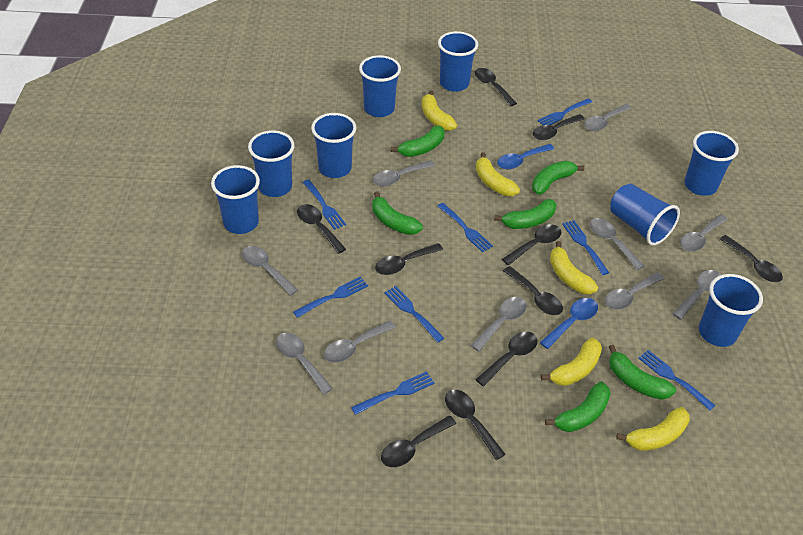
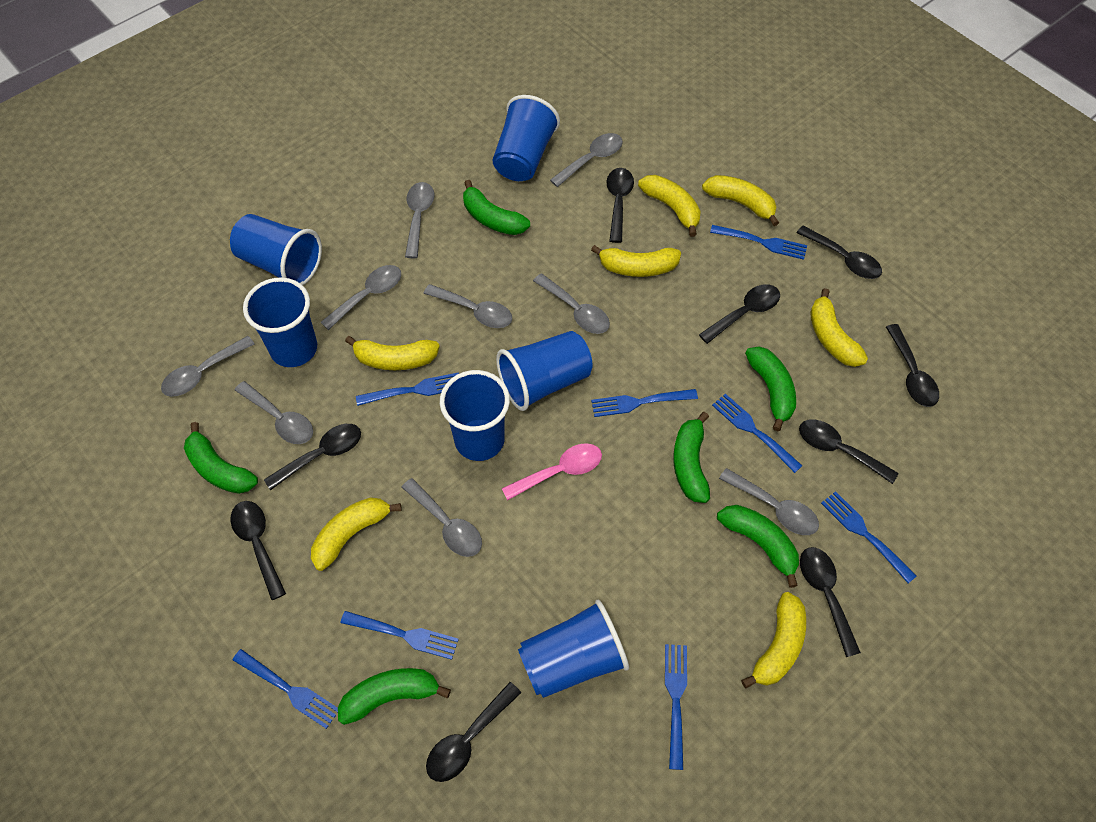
black spoon: [297,204,346,254] [375,243,443,275] [381,415,456,467] [445,390,506,460] [475,68,517,106] [475,332,537,386] [502,224,561,265] [503,266,563,315] [533,114,585,140] [720,235,783,282] = 10 -> [230,501,286,600] [264,424,361,490] [426,682,521,782] [606,168,634,243] [699,284,780,344] [797,226,882,279] [799,419,899,484] [800,547,861,657] [886,324,939,407] = 9
blue cup: [211,165,260,234] [248,130,295,197] [311,113,356,178] [359,55,401,117] [438,31,478,92] [610,184,680,246] [684,131,739,196] [699,274,763,347] = 8 -> [230,214,322,285] [243,277,317,367] [440,370,510,461] [492,95,560,181] [496,331,593,411] [518,600,629,698] = 6
blue spoon: [497,144,554,169] [540,298,598,349] = 2 -> none = 0
grey spoon: [242,246,298,296] [276,333,333,394] [324,321,396,363] [373,161,435,186] [471,297,527,352] [584,104,632,131] [590,218,644,270] [605,272,664,310] [673,270,721,320] [680,214,728,252] = 10 -> [161,336,255,397] [235,381,313,444] [320,265,401,330] [401,478,482,557] [405,182,434,259] [423,284,512,328] [533,273,610,334] [550,133,623,187] [719,468,819,535] = 9
pink spoon: none = 0 -> [501,443,602,501] = 1
yellow banana: [422,90,457,131] [476,152,520,196] [541,337,602,386] [550,241,598,294] [616,407,690,451] = 5 -> [311,497,402,571] [345,336,440,370] [591,245,681,277] [638,175,701,237] [702,175,779,226] [741,592,806,688] [810,288,868,367] = 7

